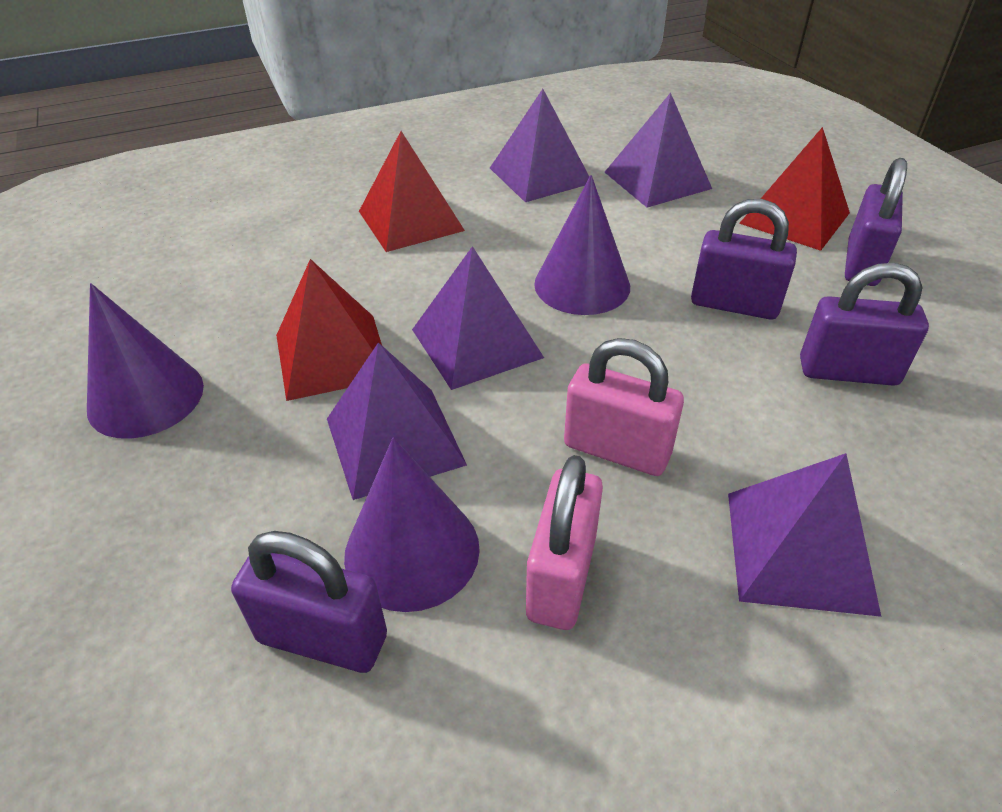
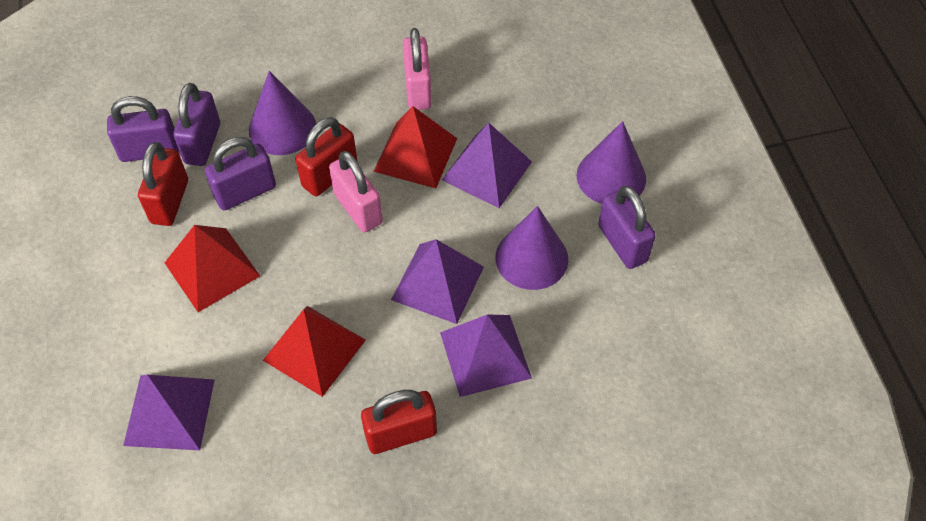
purple pyramid: [327,342,467,500] [412,246,544,390] [490,89,589,202] [605,93,712,208] [728,453,881,617] = 5 -> [123,375,214,450] [391,239,484,324] [440,314,532,397] [442,123,532,208] = 4
red padlock: none = 0 -> [138,142,188,226] [295,117,357,197] [361,390,437,454] = 3

